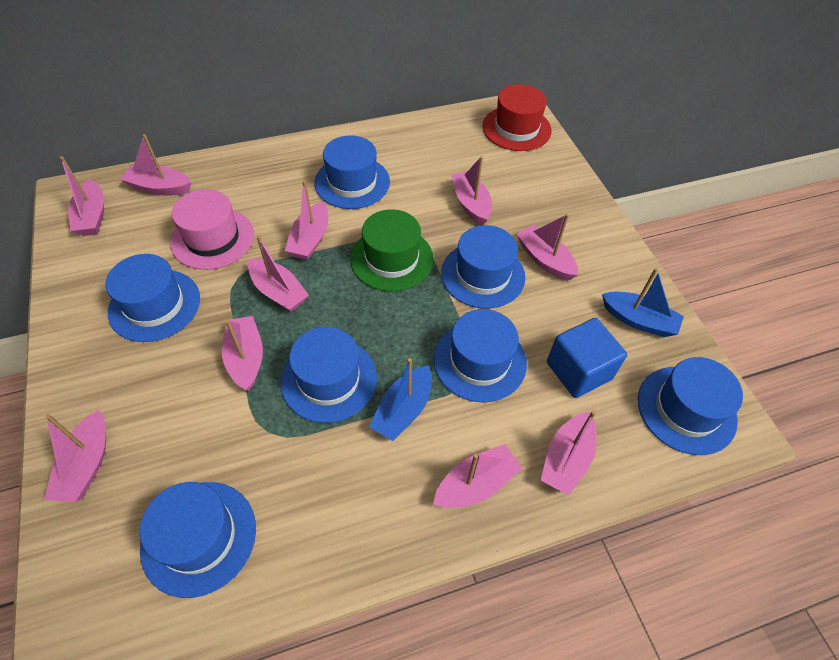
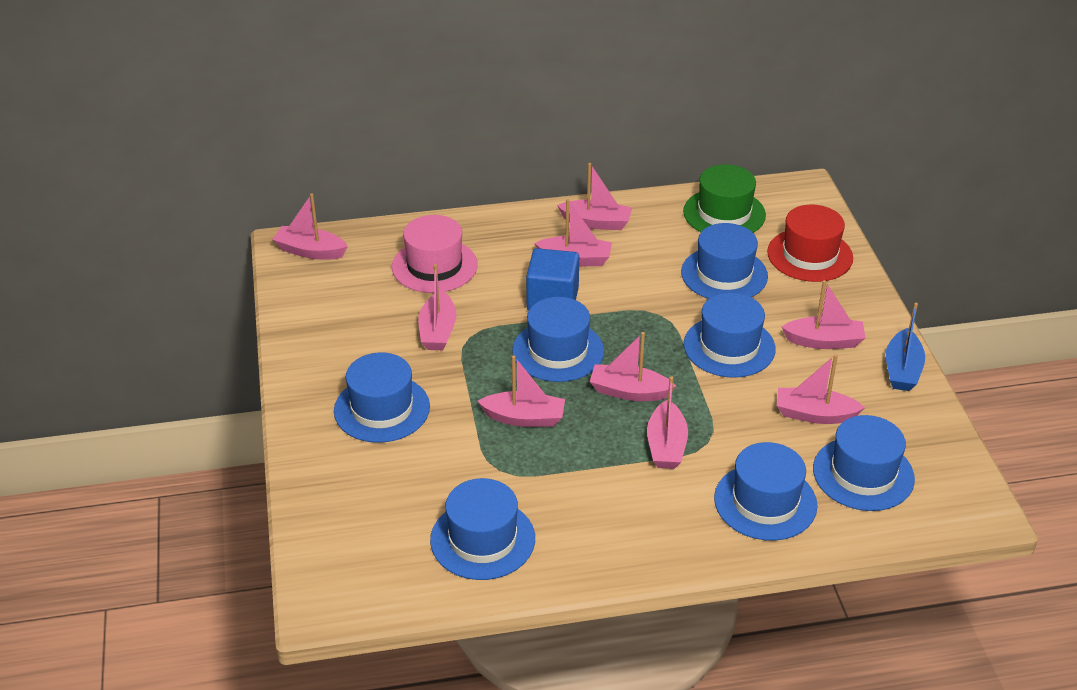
blue boat: [369,358,432,441] [602,268,684,337] = 2 -> [886,303,925,391] = 1
pink boat: [44,410,106,503] [60,156,104,236] [120,134,191,195] [222,316,263,391] [248,236,309,312] [285,180,328,260] [433,444,522,508] [451,156,492,225] [517,214,578,281] [541,411,597,496] = 10 -> [272,194,348,260] [418,264,456,350] [478,356,565,427] [534,199,612,266] [557,163,632,230] [590,332,676,401] [647,376,688,469] [777,354,865,424] [782,280,866,349] = 9

